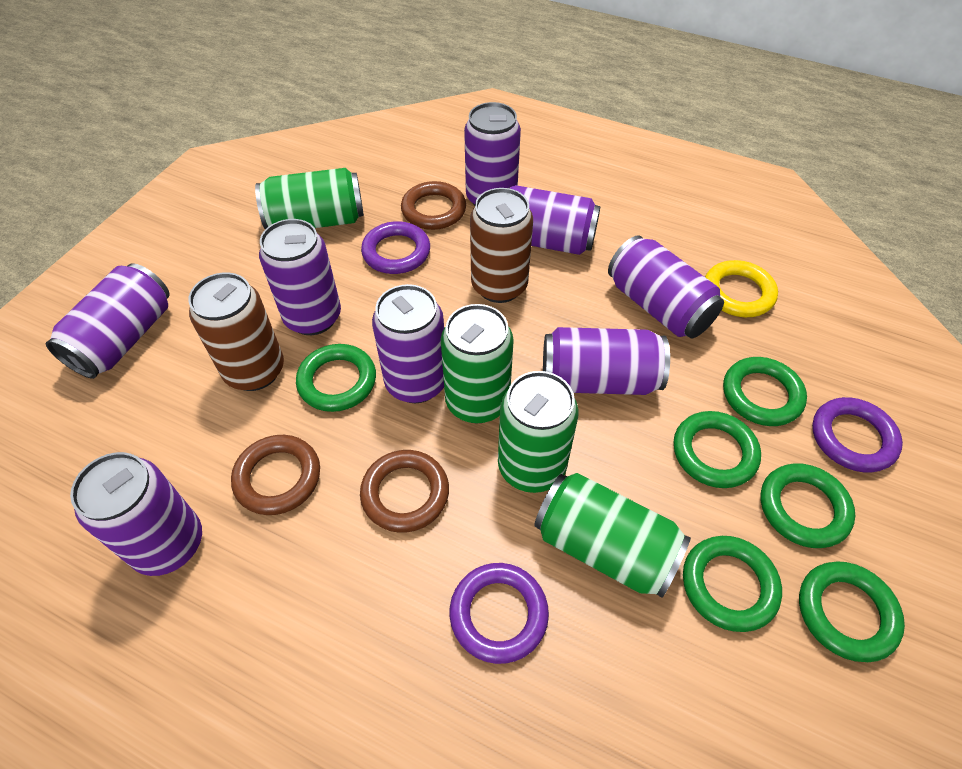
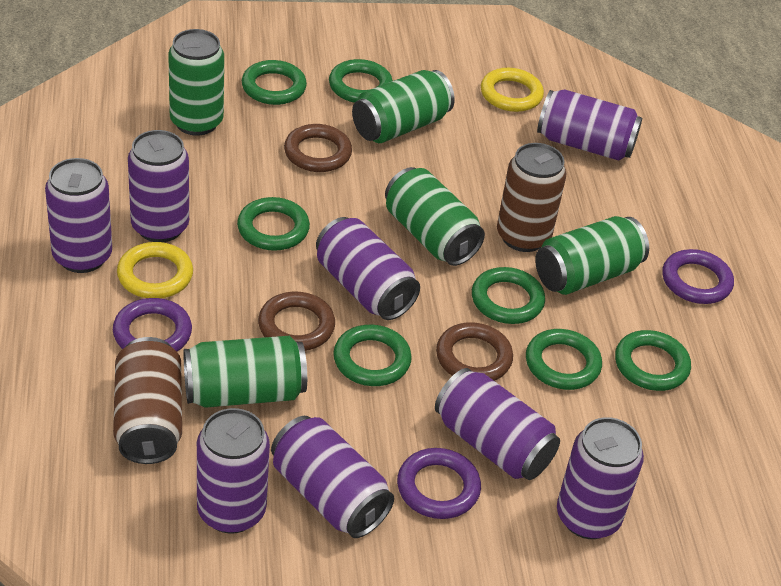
green can: [255,168,364,229] [441,304,514,423] [498,371,579,493] [535,473,691,598] = 4 -> [168,29,224,136] [183,336,307,408] [352,70,455,143] [385,167,485,266] [535,216,649,295] = 5
green ring: [296,344,376,412] [674,411,761,488] [683,536,782,632] [723,357,807,426] [761,463,855,548] [799,561,905,662] = 6 -> [237,197,310,251] [242,60,307,105] [329,59,393,103] [333,325,412,386] [472,267,545,324] [526,329,602,390] [615,330,691,391] = 7
yellow ring: [705,260,778,317] = 1 -> [117,242,193,298] [481,68,544,112] = 2

